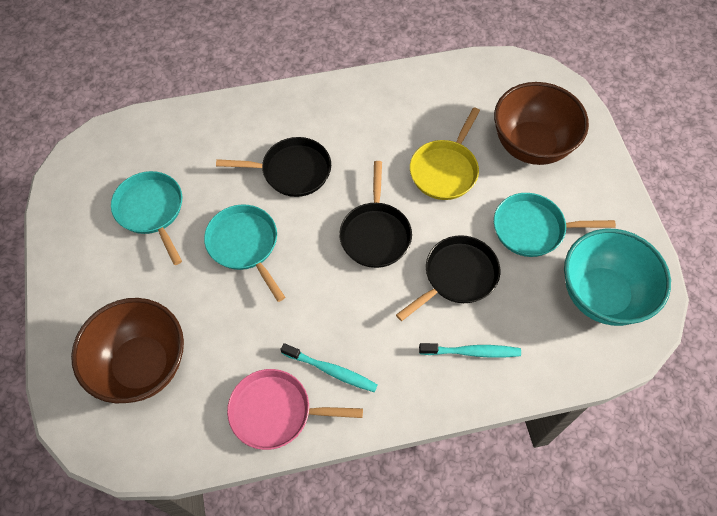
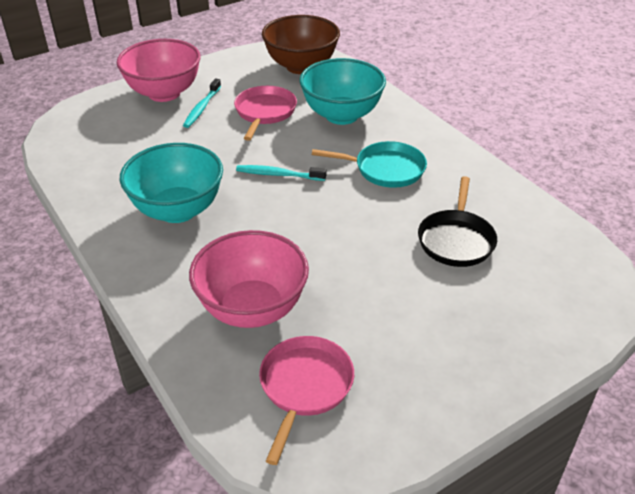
black pan: [216,137,331,197] [339,161,412,268] [396,235,500,321] = 3 -> [418,176,497,267] = 1
brown bowl: [71,298,184,403] [494,82,589,165] = 2 -> [262,15,340,74] = 1
pink bowl: none = 0 -> [117,39,200,102] [189,230,309,328] = 2
pink pan: [227,369,363,450] = 1 -> [234,86,297,141] [259,336,354,465] = 2
turquoise bowl: [564,229,671,326] = 1 -> [120,143,223,223] [300,58,386,125] = 2
turquoise pan: [111,171,182,265] [204,204,285,302] [494,193,616,257] = 3 -> [312,141,427,188] = 1
yellow pan: [410,108,480,200] = 1 -> none = 0

